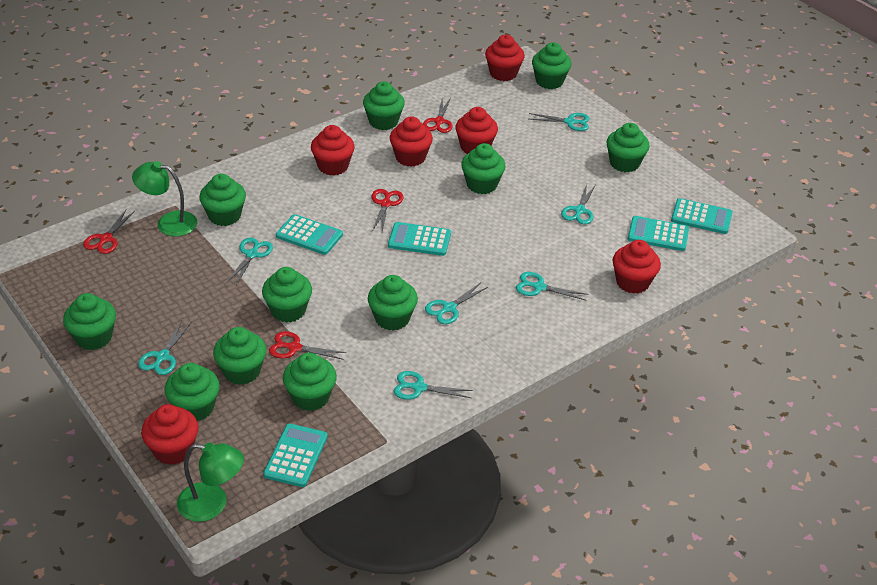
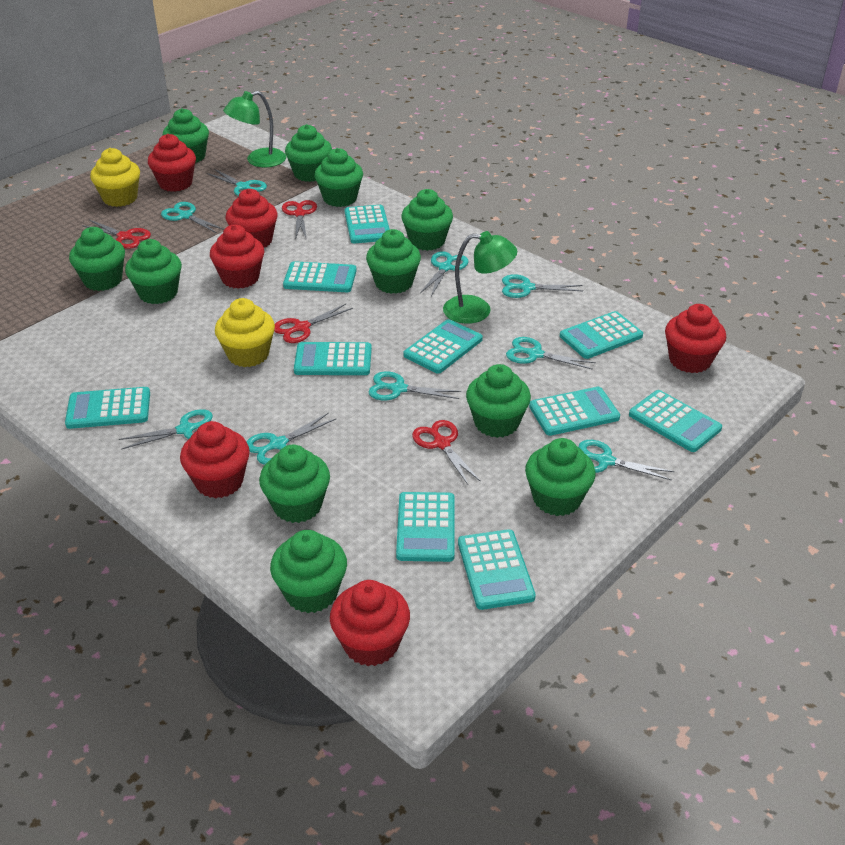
turquoise calculator: [263,423,328,487] [276,214,343,255] [388,222,451,256] [628,216,689,251] [671,198,733,234] = 5 -> [65,387,150,429] [283,261,357,292] [294,342,372,375] [345,205,390,244] [396,492,455,562] [404,319,483,374] [458,529,536,610] [529,387,620,436] [560,311,643,359] [629,390,722,452] = 10
turquoise scissors: [138,320,191,375] [227,238,273,286] [394,371,473,400] [425,283,488,324] [516,272,588,300] [529,113,590,131] [561,184,596,224] = 7 -> [119,409,213,450] [161,202,224,233] [207,169,267,196] [246,413,336,465] [368,371,461,400] [420,251,468,296] [502,274,583,298] [506,337,596,370] [578,440,674,481] = 9
yellow cupcake: none = 0 -> [90,148,140,207] [215,298,275,367] = 2

